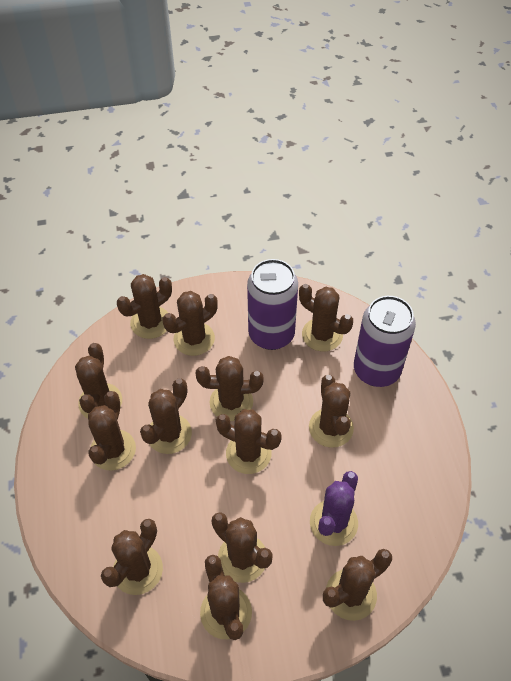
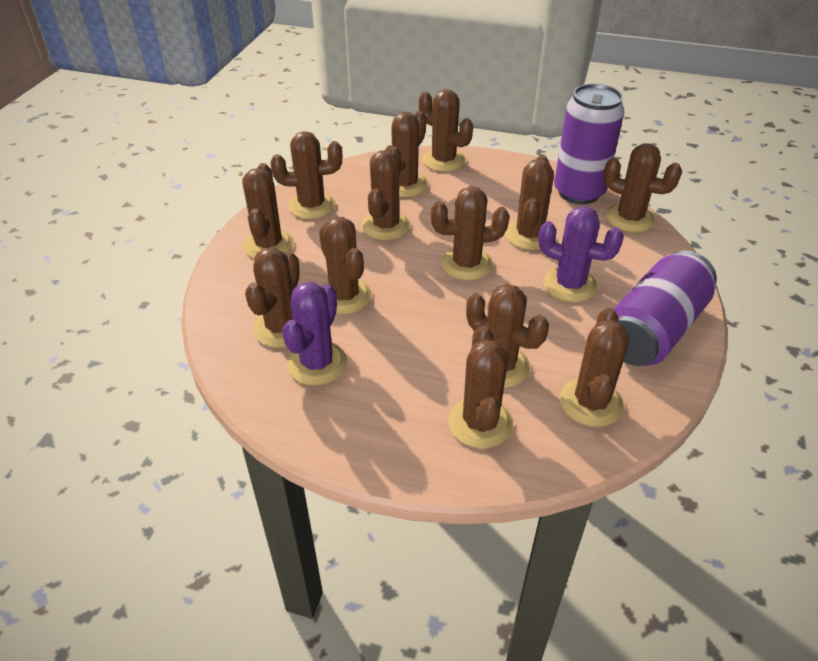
purple cactus: [310,471,358,546] = 1 -> [282,282,347,385] [538,206,624,302] = 2

